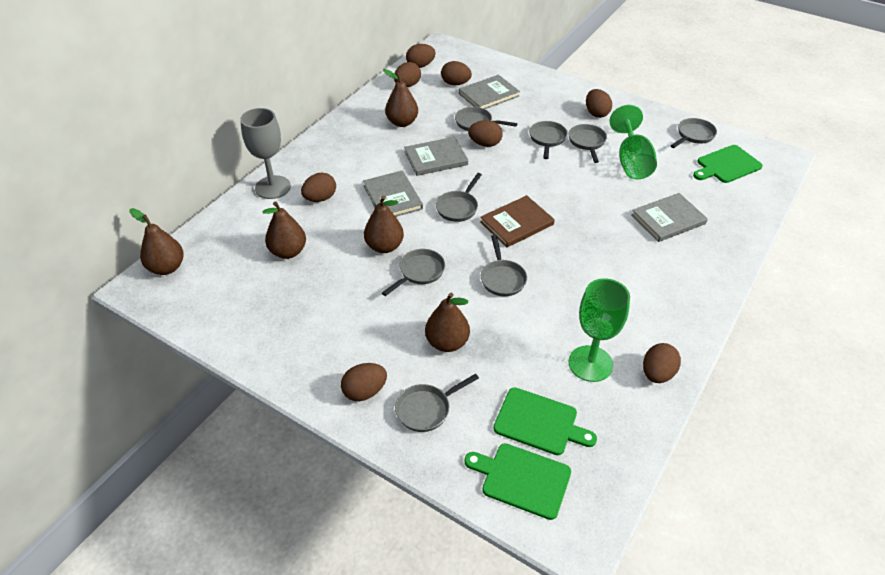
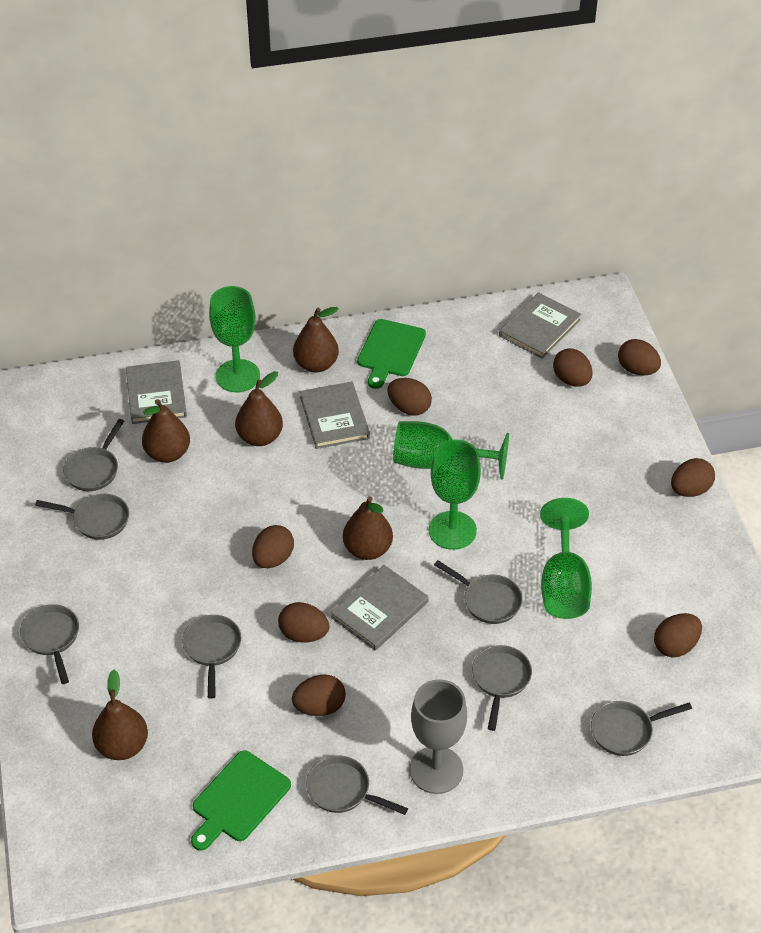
brown book: [480,195,555,247] = 1 -> none = 0
green cutting board: [464,443,571,520] [493,387,597,455] [693,145,763,183] = 3 -> [191,750,291,851] [357,319,426,389] = 2
green goblet: [569,278,630,382] [609,105,657,179] = 2 -> [209,286,260,392] [393,421,509,480] [429,439,481,550] [540,498,592,619] = 4

